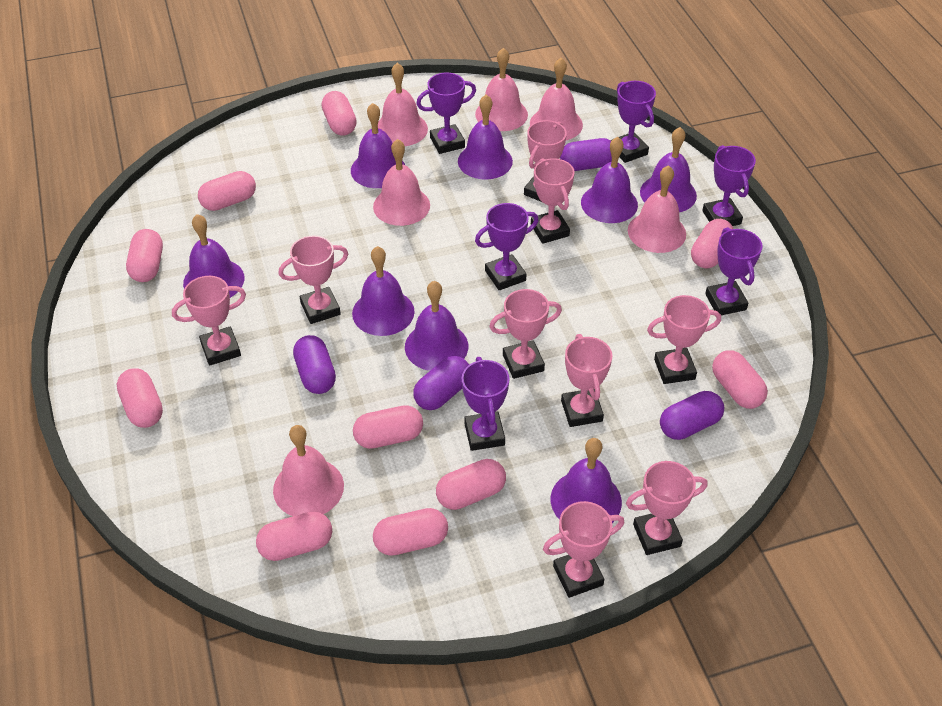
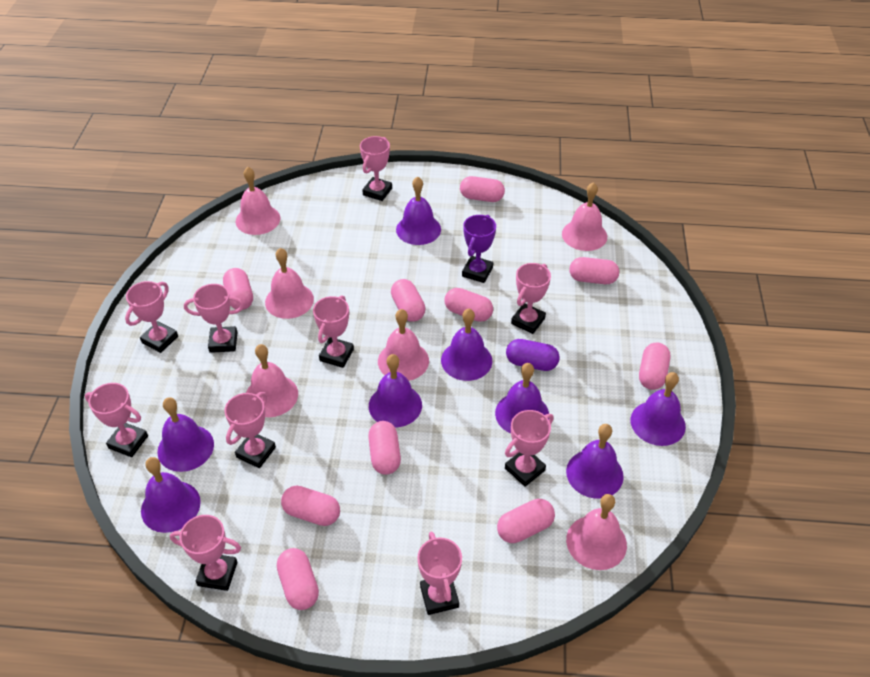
pink trophy: [172,276,246,366] [279,235,348,324] [489,289,562,379] [524,120,567,202] [531,158,575,244] [543,501,624,598] [561,334,612,427] [626,461,707,555] [647,295,721,384] = 9 -> [85,383,148,457] [125,281,178,353] [170,515,241,591] [184,284,244,353] [224,392,276,468] [313,295,354,368] [360,136,392,201] [417,531,462,615] [505,410,554,487] [511,263,551,334] = 10
purple capsule: [293,335,336,394] [413,356,469,410] [560,138,612,171] [660,391,724,440] = 4 -> [506,339,560,371] = 1
purple trophy: [417,73,476,154] [462,357,509,451] [475,203,539,290] [611,81,656,163] [702,145,756,226] [705,227,763,315] = 6 -> [462,215,496,283] = 1

